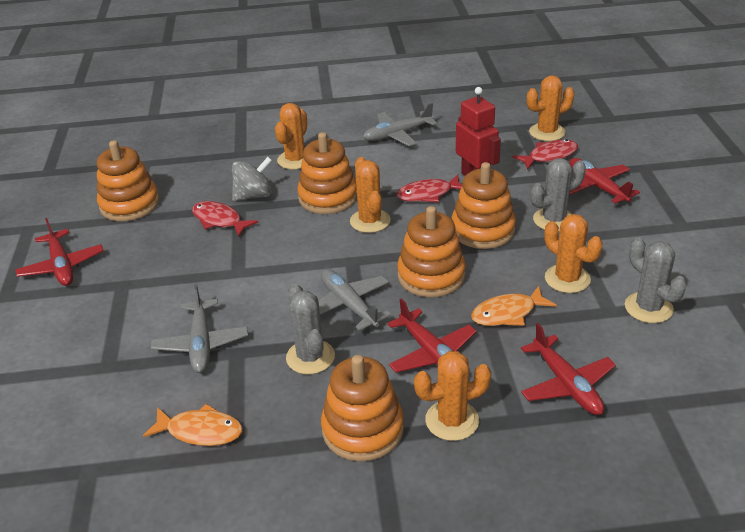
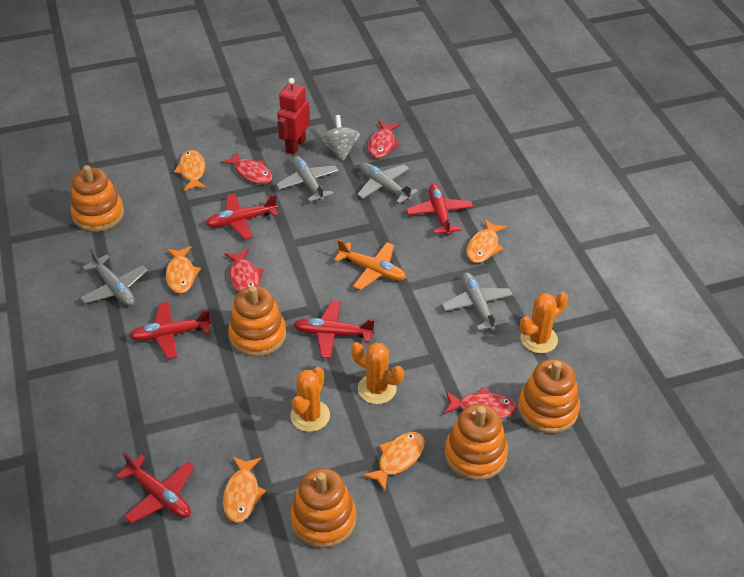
grey cactus: [286,284,335,374] [531,158,586,232] [625,237,687,323] = 3 -> none = 0
grey plane: [151,284,248,373] [319,269,391,331] [363,103,437,146] = 3 -> [80,248,148,306] [276,156,339,202] [357,163,418,204] [442,272,513,331] = 4
orange cactus: [275,103,307,170] [350,157,391,233] [414,351,491,441] [527,75,575,141] [544,214,603,293] = 5 -> [290,367,330,432] [351,342,404,404] [520,292,568,353] = 3
orange fish: [143,404,243,446] [471,286,557,326] = 2 -> [166,246,201,294] [174,150,207,191] [223,456,266,523] [362,432,425,491] [466,219,507,263] = 5
orange plane: none = 0 -> [334,239,406,290] = 1
red fish: [192,201,258,236] [396,175,462,202] [512,139,578,169] = 3 -> [221,151,272,184] [224,249,264,292] [368,121,400,158] [444,387,517,419] = 4
red plane: [15,218,104,286] [387,298,477,372] [521,323,616,415] [569,158,640,204] = 4 -> [116,453,195,523] [129,302,212,359] [205,194,278,240] [293,301,375,358] [406,184,473,235] = 5

